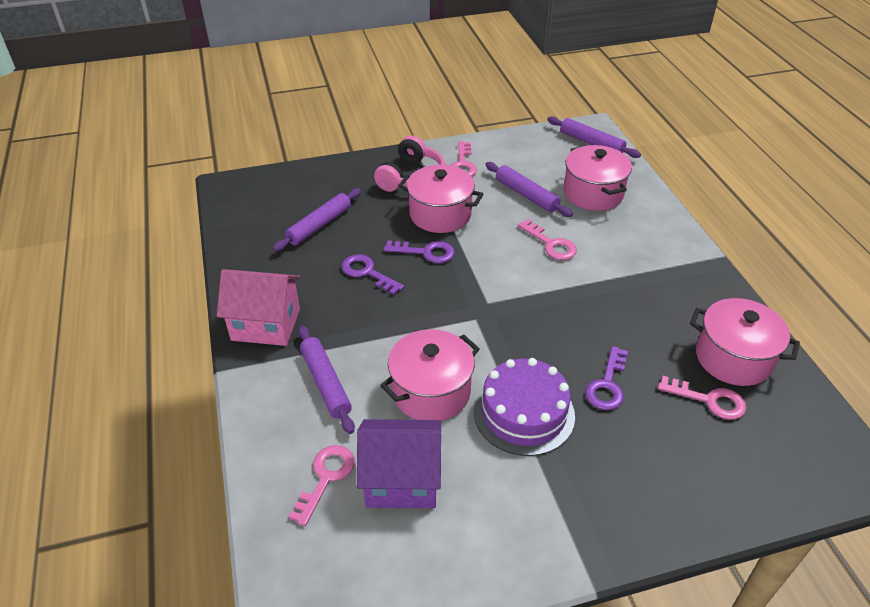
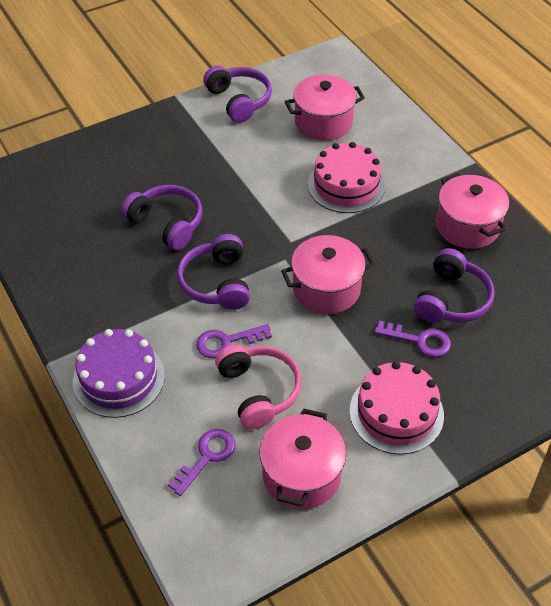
pink cake: none = 0 -> [308,142,385,213] [350,361,444,454] = 2
pink house: [217,269,300,346] = 1 -> none = 0
pink key: [289,445,355,526] [450,141,477,177] [518,219,577,260] [658,376,746,420] = 4 -> none = 0
purple headphones: none = 0 -> [121,185,203,250] [177,234,250,310] [203,66,272,123] [414,248,495,323] = 4
purple house: [357,419,441,508] = 1 -> none = 0
purple rolling pin: [273,188,361,252] [298,325,355,434] [485,162,573,217] [547,116,641,158] = 4 -> none = 0

